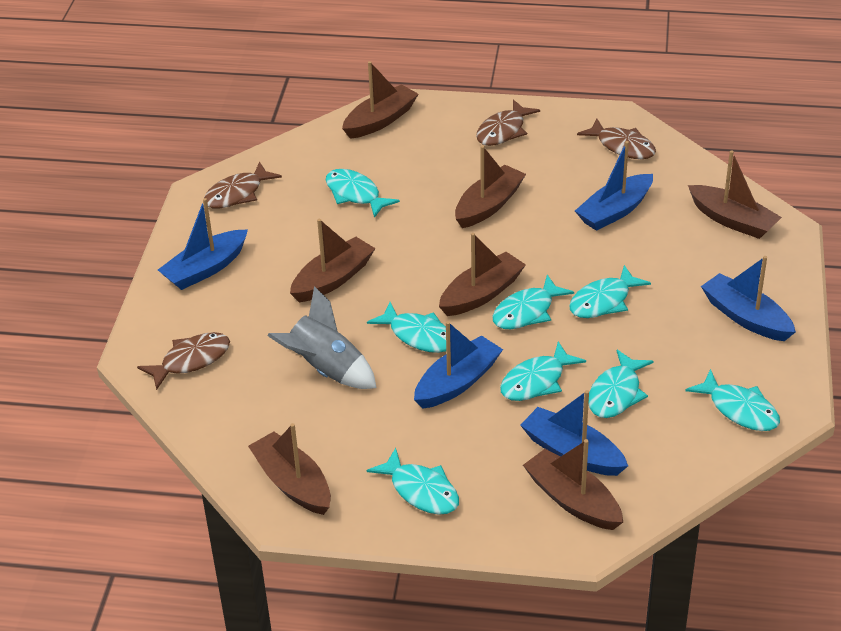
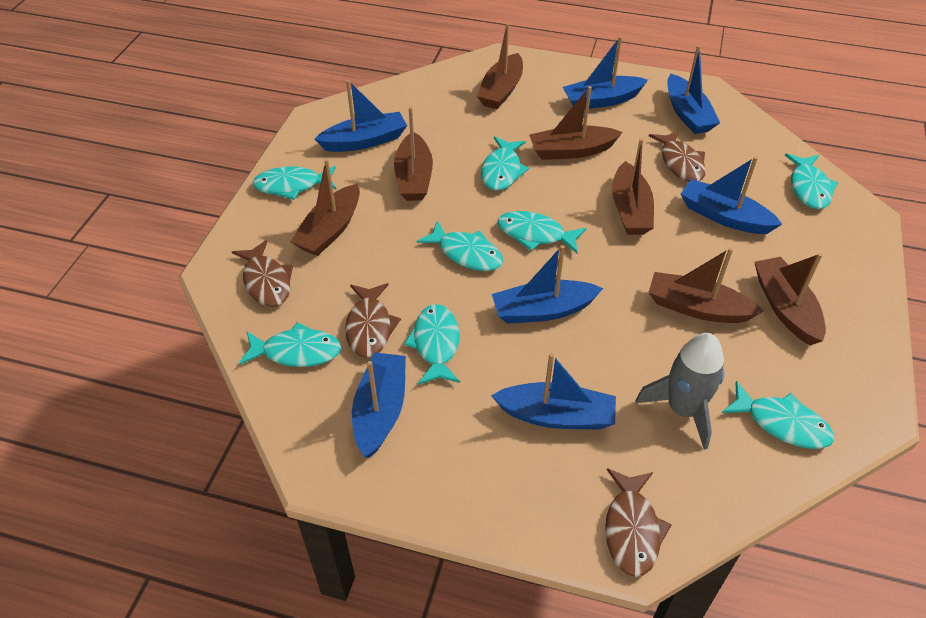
blue boat: [158,198,248,290] [414,321,503,409] [520,390,628,476] [575,141,653,231] [701,256,796,341] = 5 -> [314,80,407,152] [352,352,406,458] [491,353,616,430] [492,245,603,324] [563,36,648,109] [667,45,720,134] [681,156,782,234] = 7

